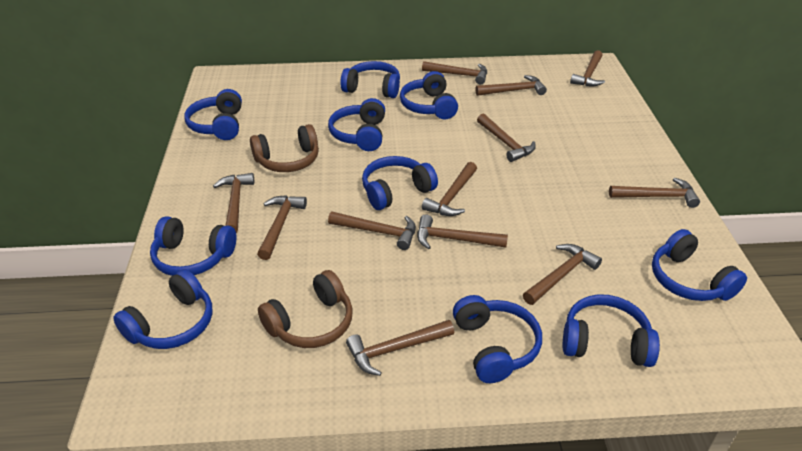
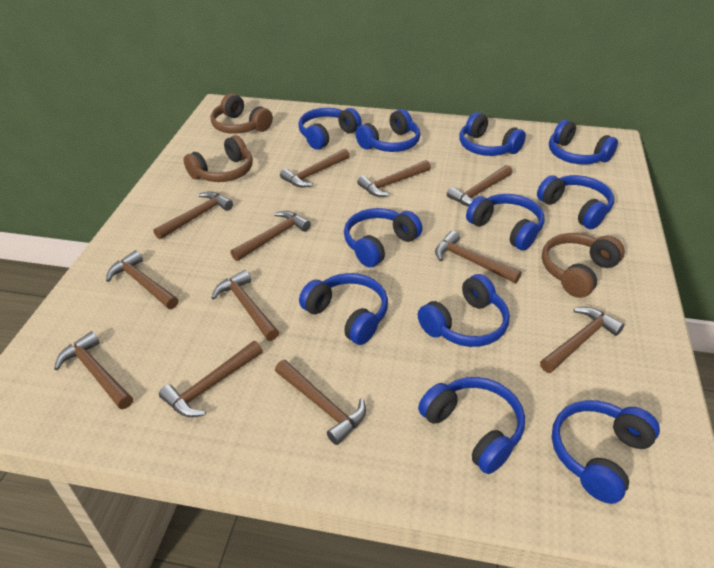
blue headphones: [113,269,213,349] [150,216,236,276] [184,89,242,140] [328,98,385,151] [340,61,400,98] [362,156,438,210] [400,71,458,119] [453,295,542,383] [563,294,660,367] [652,229,747,301] = 10 -> [298,108,362,150] [299,273,388,345] [344,208,422,268] [356,109,420,152] [418,274,510,347] [418,377,525,474] [459,112,526,156] [466,194,545,251] [537,175,614,229] [549,120,618,165] [552,400,660,504] = 11
brown headphones: [250,124,319,172] [258,270,353,348] = 2 -> [184,135,253,182] [211,93,273,134] [542,233,625,298] = 3

